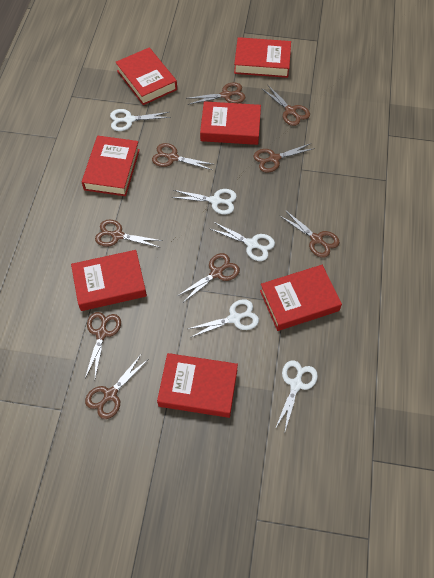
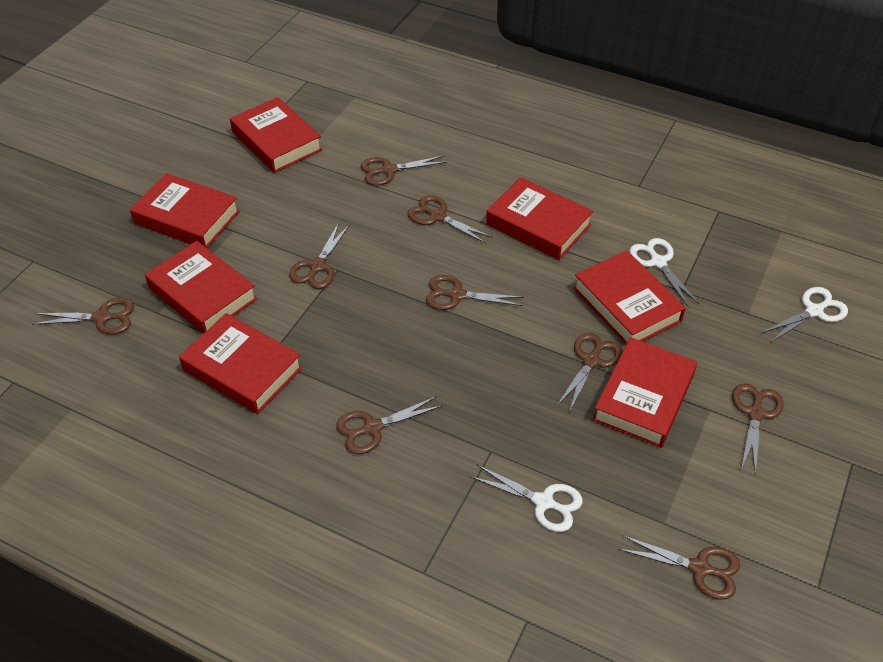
white scissors: [110,109,171,131] [171,189,237,215] [188,299,259,338] [211,222,275,261] [275,360,318,431] = 5 -> [470,464,583,532] [629,238,699,307] [761,287,848,343] = 3

